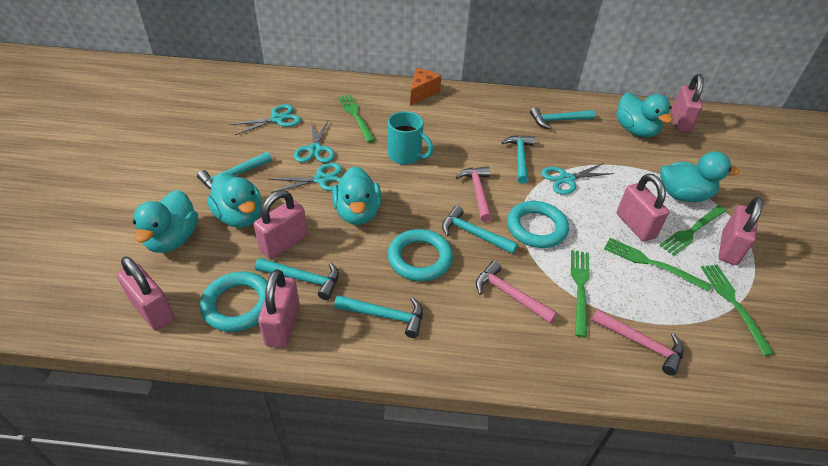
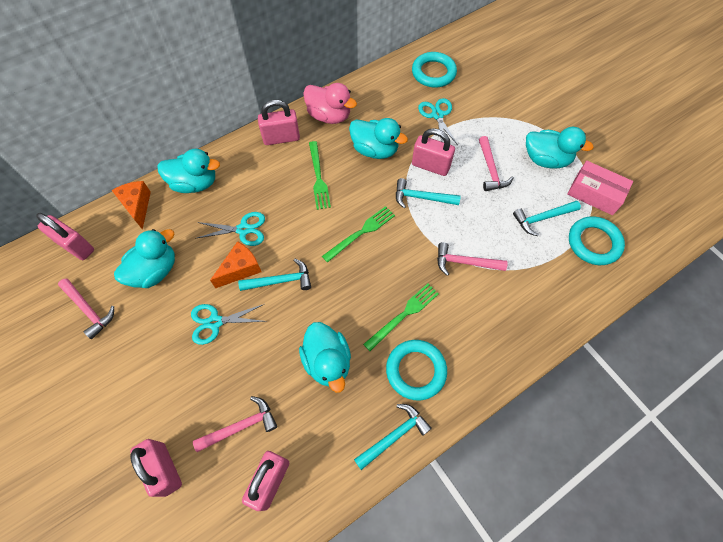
green fork: [338,95,375,142] [571,250,590,338] [604,238,712,292] [659,205,726,256] [701,265,775,356] = 5 -> [309,141,331,210] [322,206,395,263] [363,284,439,351] = 3
orange cheese: [410,68,441,106] = 1 -> [112,181,151,230] [210,241,261,288] = 2
pink box: none = 0 -> [567,161,633,215] = 1
pink duck: none = 0 -> [303,83,357,124] = 1
pink hammer: [456,167,492,222] [476,261,557,324] [591,309,684,376] = 3 -> [58,278,114,339] [193,396,277,452] [437,242,508,276] [479,136,514,191] = 4
pink padlock: [117,257,175,331] [254,190,308,259] [258,269,300,348] [617,174,669,242] [671,74,704,132] [719,197,763,265] = 6 -> [36,213,94,260] [130,439,182,497] [242,451,289,511] [258,100,300,145] [412,128,455,176] = 5
turquoise hammer: [197,152,272,190] [255,258,339,300] [334,295,423,338] [442,206,518,254] [501,135,535,184] [530,107,595,129] = 6 -> [238,259,311,291] [354,404,432,470] [396,178,461,208] [513,201,581,236] = 4
turquoise mug: [388,111,434,165] = 1 -> none = 0
turquoise scissors: [230,104,301,135] [269,163,342,193] [294,120,335,163] [541,163,614,195] = 4 -> [191,304,267,345] [195,212,265,246] [418,98,458,145] = 3

